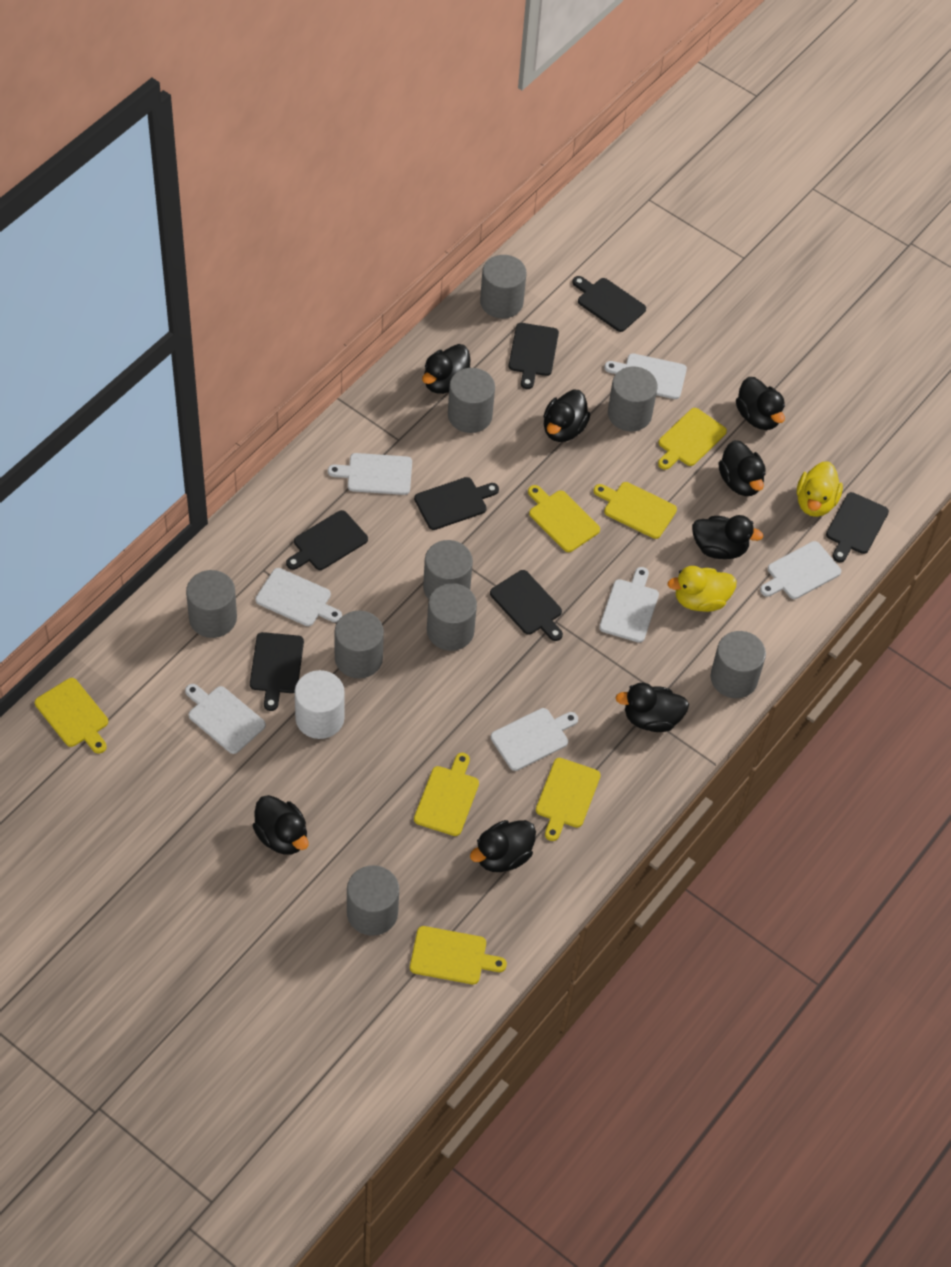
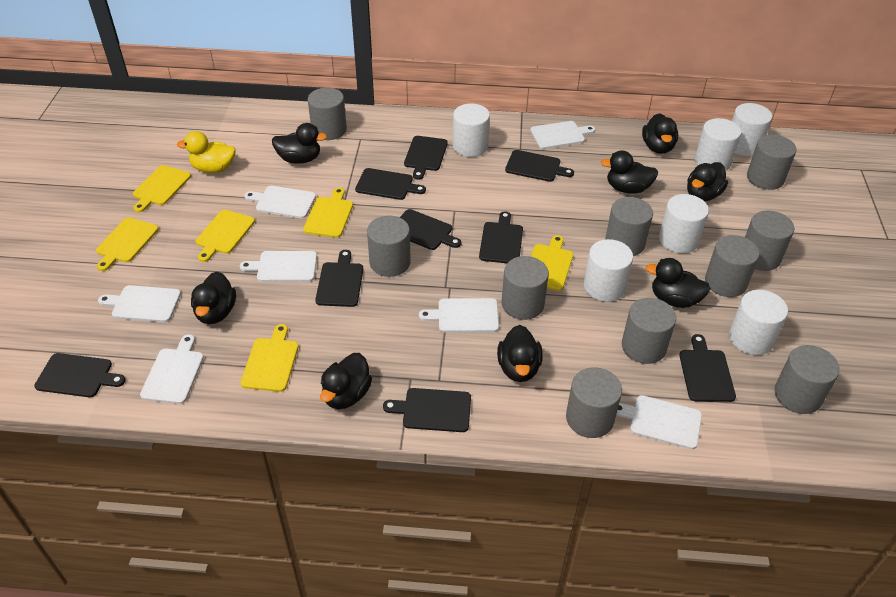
black cutting board: [250,632,304,711] [286,510,368,570] [414,477,499,530] [490,570,563,641] [509,323,559,389] [572,276,646,332] [826,492,889,562] = 7 -> [34,353,125,397] [315,250,363,307] [355,168,426,200] [383,388,471,432] [399,209,461,250] [404,136,448,180] [479,211,523,263] [505,150,574,182] [679,334,736,402] = 9
grey cylinder: [186,570,237,638] [335,611,384,679] [347,865,399,936] [423,540,473,599] [427,583,477,651] [448,368,495,433] [480,255,527,319] [608,367,658,431] [710,631,766,698] = 9 -> [308,88,347,140] [367,216,411,277] [502,256,549,320] [566,367,622,438] [605,197,653,256] [622,298,676,364] [705,235,760,297] [745,211,794,271] [747,135,797,190] [774,345,840,414] = 10
white cylinder: [295,670,345,739] = 1 -> [453,104,490,157] [584,239,633,302] [659,194,709,253] [695,118,741,171] [729,290,788,355] [732,103,772,156] = 6
yellow cutting board: [35,678,108,753] [410,926,507,984] [414,753,479,836] [528,485,600,552] [536,758,601,841] [594,482,677,539] [658,408,727,470] = 7 -> [96,217,159,271] [133,165,191,212] [196,210,255,262] [241,324,298,392] [303,187,353,238] [531,235,573,291] = 6
yellow duck: [667,566,737,612] [797,461,843,517] = 2 -> [177,131,236,173] = 1

